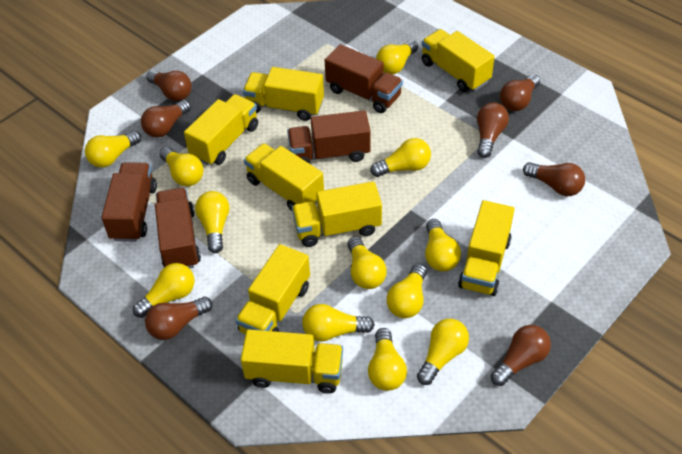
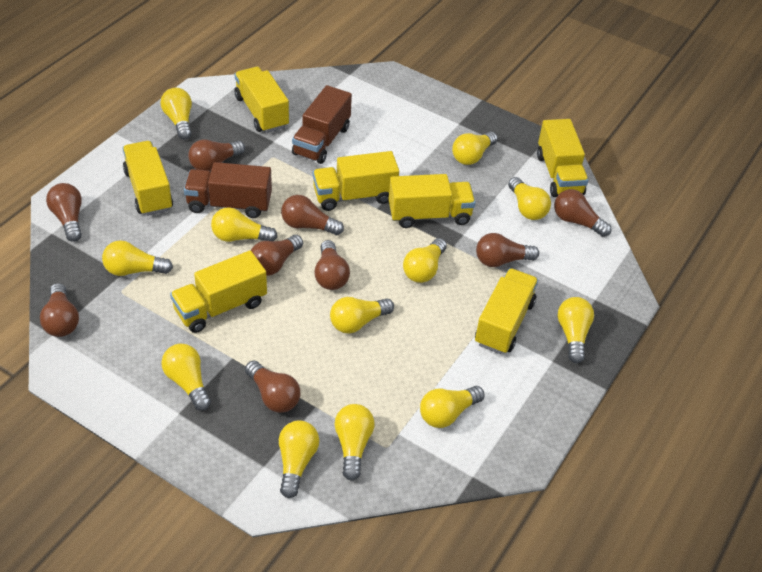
brown light bulb: [141,100,191,138] [145,297,212,340] [146,70,192,101] [477,103,509,158] [491,325,551,386] [500,74,540,111] [523,162,585,196] = 7 -> [40,283,79,337] [46,183,82,242] [188,139,245,171] [245,361,300,413] [251,235,303,276] [281,195,344,235] [314,240,350,290] [476,233,539,267] [554,189,611,237] = 9
brown truck: [101,162,157,242] [155,188,201,269] [287,110,371,164] [325,44,403,113] = 4 -> [184,162,272,218] [292,85,352,164] = 2
yellow truck: [184,94,258,166] [236,244,310,334] [241,329,343,393] [243,67,324,121] [244,143,324,211] [292,181,382,247] [422,29,495,92] [458,200,515,296] = 8 -> [123,141,173,216] [170,250,267,333] [234,67,289,133] [313,151,399,211] [388,174,476,228] [475,268,538,354] [537,119,588,197] = 7

